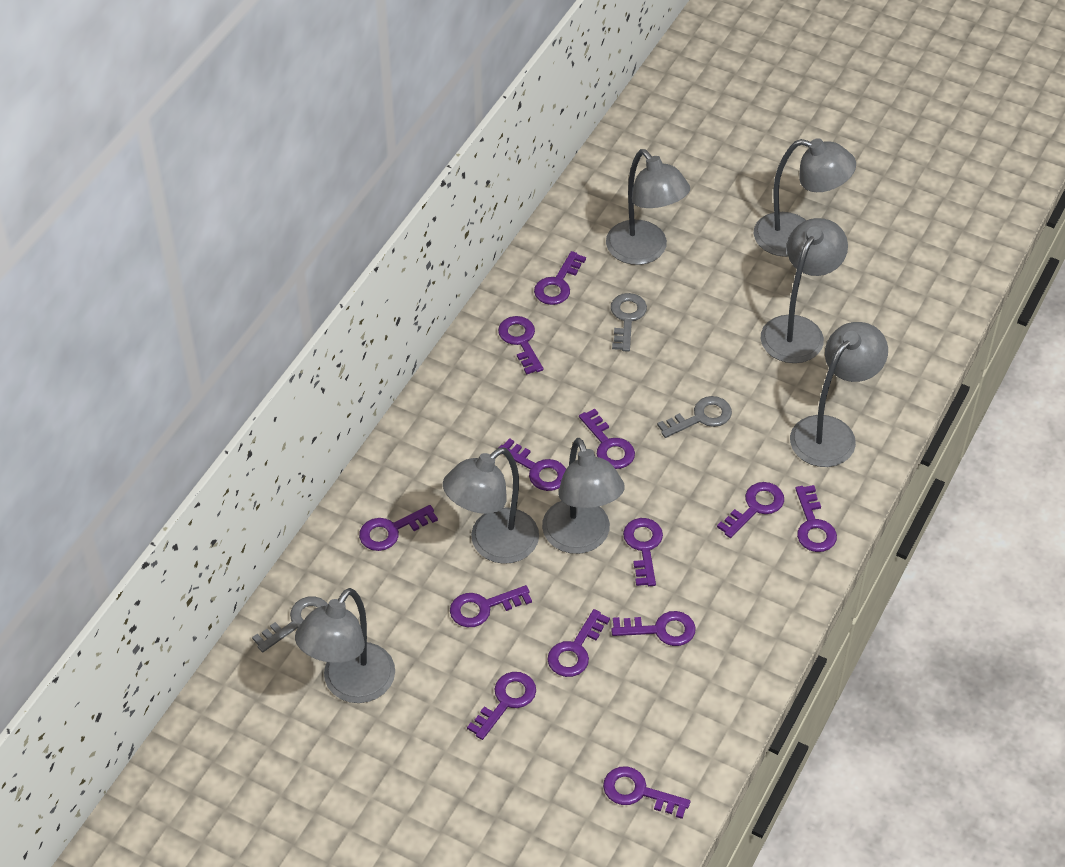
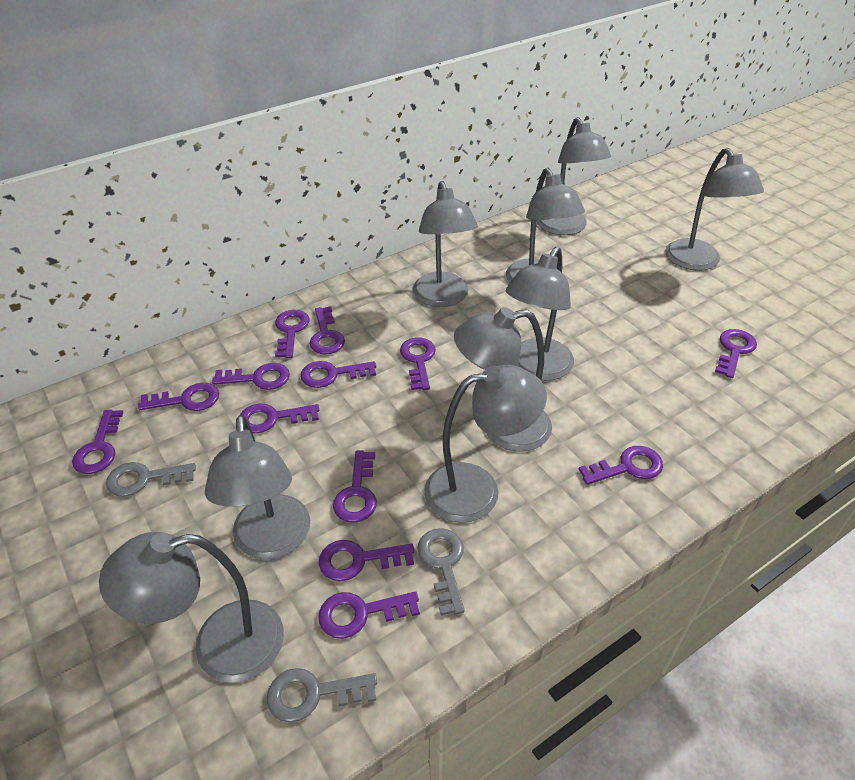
grey lamp: [295,588,395,703] [443,447,539,564] [542,438,625,554] [606,149,690,265] [754,138,856,257] [761,218,848,363] [790,322,888,467] = 7 -> [99,532,284,683] [205,415,310,559] [413,181,478,307] [424,365,547,523] [454,307,552,452] [506,168,585,283] [506,247,574,381] [536,117,611,235] [665,148,764,271] = 9

